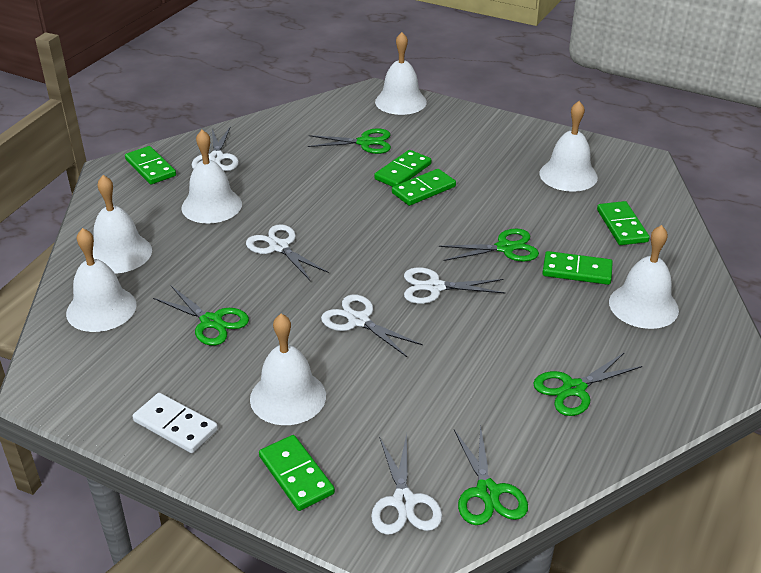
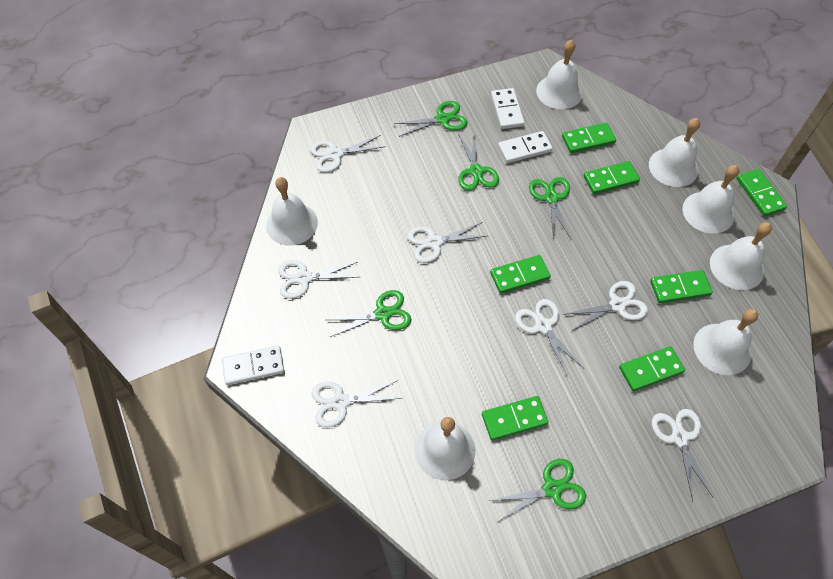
green domino: [125,146,176,184] [259,435,335,511] [374,150,431,187] [392,169,456,206] [542,251,613,285] [597,201,650,245] = 6 -> [482,396,549,441] [490,255,551,294] [562,123,616,153] [583,161,640,194] [619,346,685,391] [650,270,713,303] [736,169,787,216] = 7
white domino: [132,393,218,453] = 1 -> [222,345,284,385] [491,88,525,129] [498,131,553,163] = 3
white scissors: [191,126,239,171] [246,224,329,280] [321,294,423,357] [371,433,442,535] [404,267,505,304] = 5 -> [278,260,358,299] [310,135,386,172] [312,380,403,427] [407,222,486,263] [515,299,584,377] [563,281,648,331] [652,409,713,501] = 7

